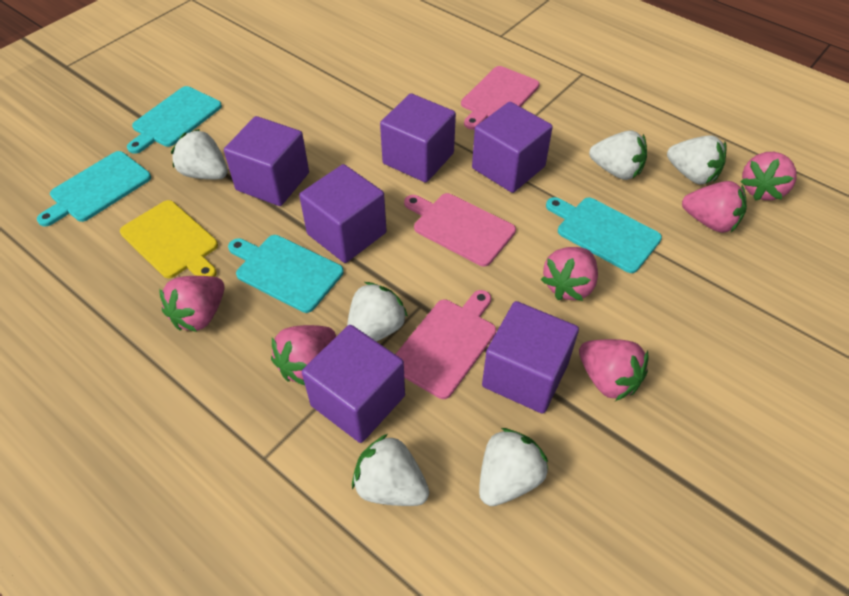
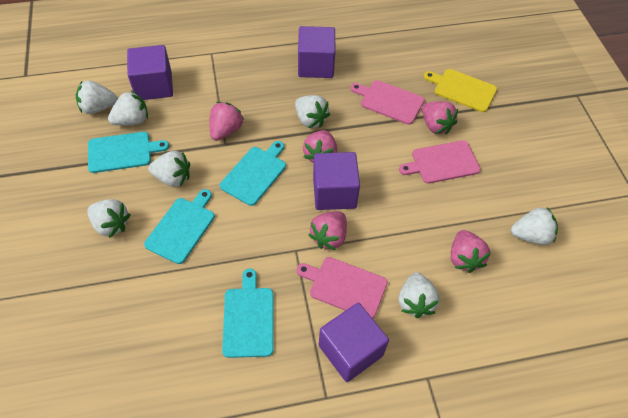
pink strawberry: [159,276,225,332] [271,325,336,385] [541,247,598,301] [579,339,648,401] [682,181,747,233] [741,152,797,201] = 6 -> [209,102,244,141] [303,130,337,163] [308,211,347,250] [422,101,458,134] [451,230,490,273] = 5
purple cube: [224,116,309,206] [299,164,387,263] [302,325,405,443] [380,94,456,183] [472,102,553,193] [482,301,579,414] = 6 -> [127,45,173,100] [298,26,335,78] [313,152,360,210] [319,303,389,382] = 4
white strawberry: [171,129,228,179] [347,282,408,341] [352,434,429,506] [479,428,548,506] [589,130,647,180] [667,135,726,185] = 6 -> [76,80,118,114] [87,199,131,238] [108,91,148,125] [148,151,190,187] [295,95,330,128] [399,272,440,318] [511,207,558,245] = 7

